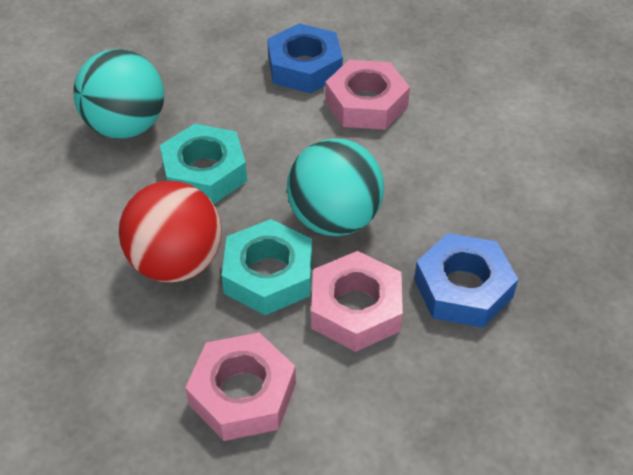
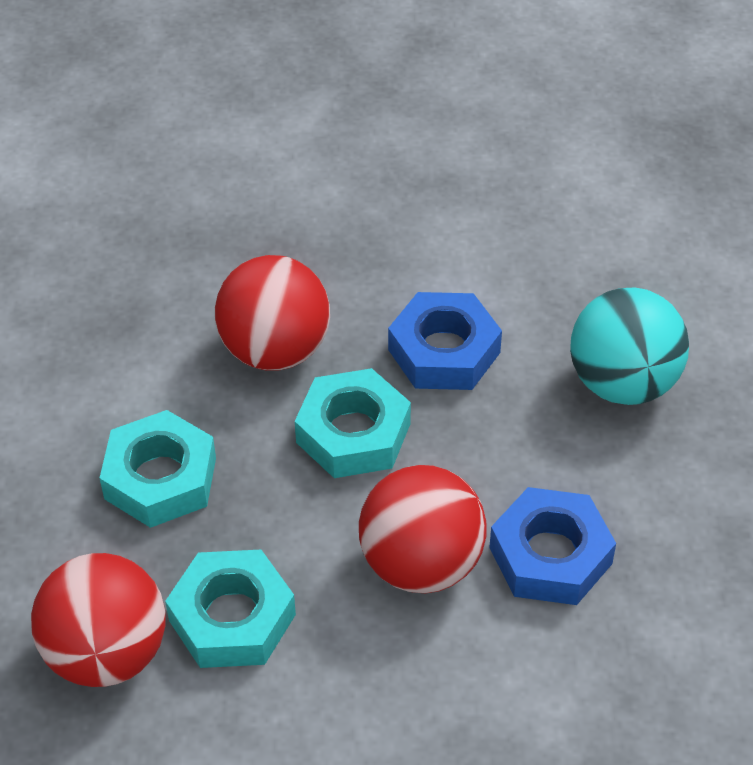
pink nut: [185,332,296,441] [311,251,403,352] [325,60,410,130] = 3 -> none = 0
red ball: [119,181,222,283] = 1 -> [31,553,166,687] [215,255,330,370] [359,465,486,593] = 3
turquoise ball: [73,49,164,139] [287,138,384,236] = 2 -> [570,287,689,405] = 1
turquoise nut: [160,124,247,204] [222,219,312,315] = 2 -> [100,410,216,528] [165,550,296,668] [295,368,411,478] = 3

